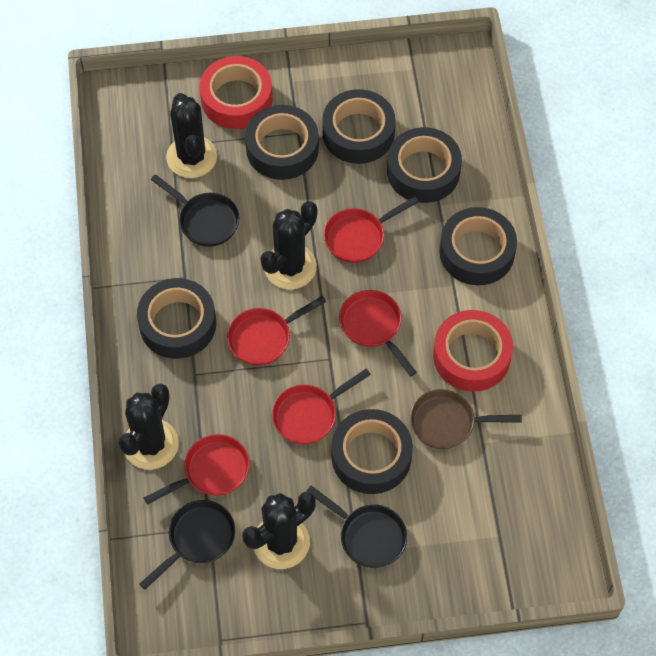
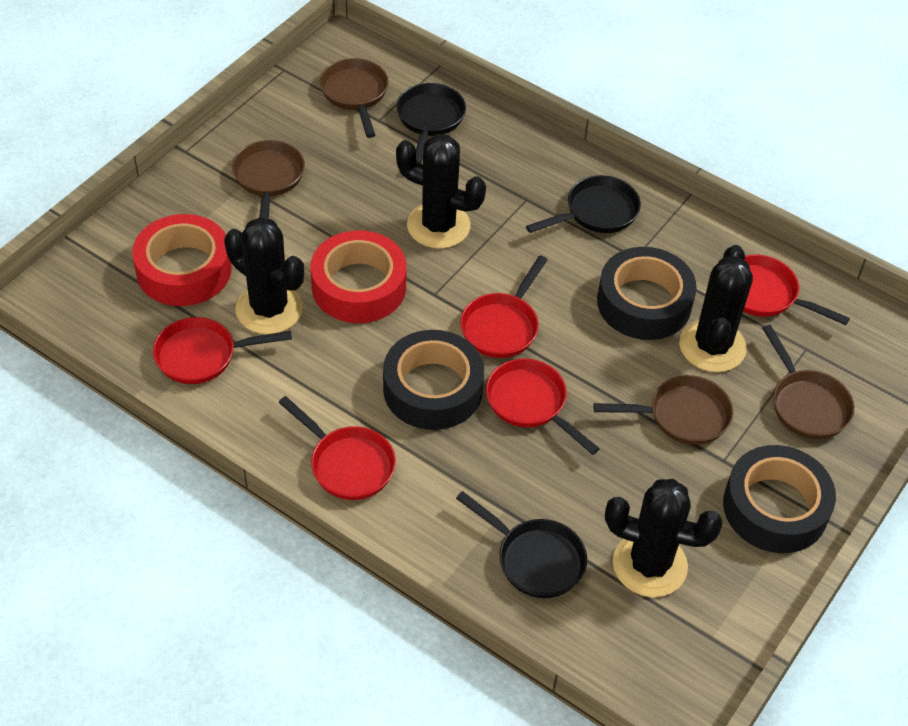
black tape: [137,278,216,359] [245,105,319,180] [322,89,396,164] [331,409,413,494] [387,127,462,203] [439,207,517,285] = 6 -> [383,330,484,430] [597,247,697,340] [723,445,836,553] = 3
brown pan: [410,389,522,449] = 1 -> [232,140,305,219] [320,58,389,138] [593,375,733,445] [762,325,855,439] = 4

